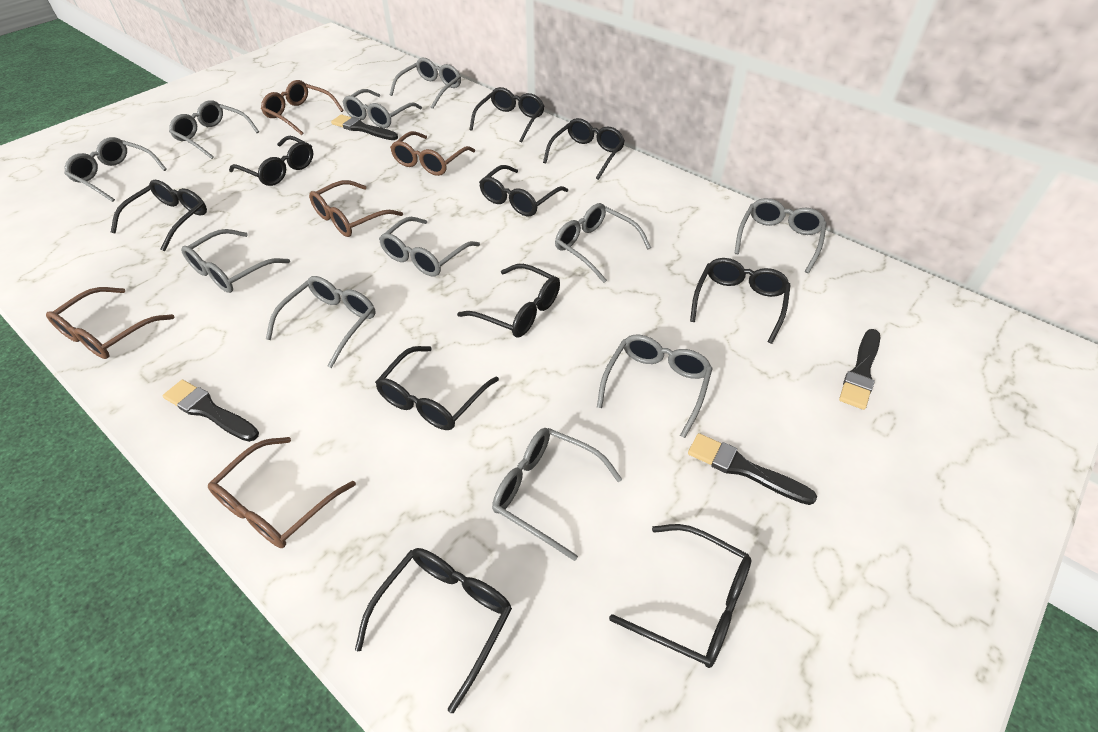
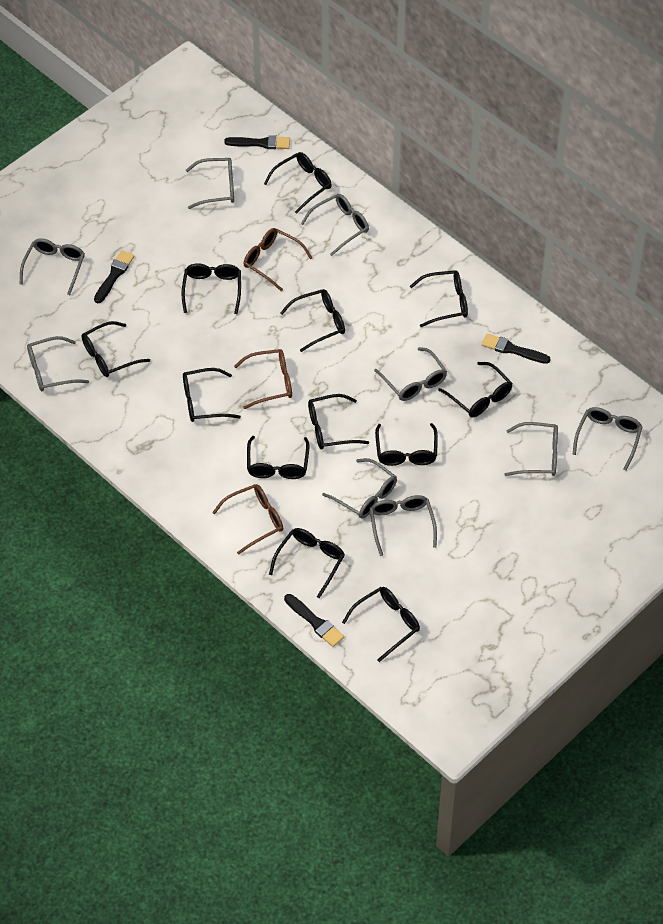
black glasses: [111,180,207,251] [229,136,313,186] [355,548,512,713] [375,346,499,430] [457,264,560,337] [469,87,544,142] [479,165,568,216] [543,118,625,180] [609,524,751,668] [690,258,791,344] = 10 -> [82,321,150,377] [182,263,241,314] [183,368,241,422] [247,436,310,479] [264,152,332,214] [269,528,345,598] [280,289,345,352] [308,394,369,450] [342,587,420,662] [375,423,438,466] [410,270,468,327] [438,362,513,417] = 12
brown glasses: [46,287,175,359] [208,437,356,548] [261,80,344,135] [309,180,403,237] [390,131,475,176] = 5 -> [212,484,283,555] [234,349,292,409] [244,228,312,291] = 3
grey glasses: [64,137,167,202] [169,100,259,159] [181,229,290,293] [266,276,376,368] [343,89,422,128] [379,217,480,276] [390,58,461,109] [492,428,622,561] [555,203,651,283] [597,335,713,438] [734,198,827,273] = 11 -> [20,238,85,295] [27,336,89,391] [186,158,234,209] [301,194,369,256] [322,458,397,519] [370,495,437,556] [374,347,447,401] [504,422,558,476] [572,407,642,471] = 9

